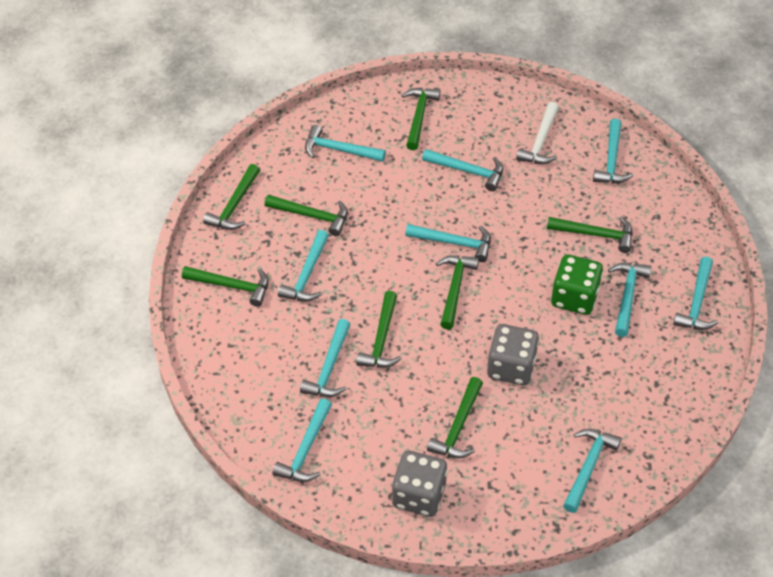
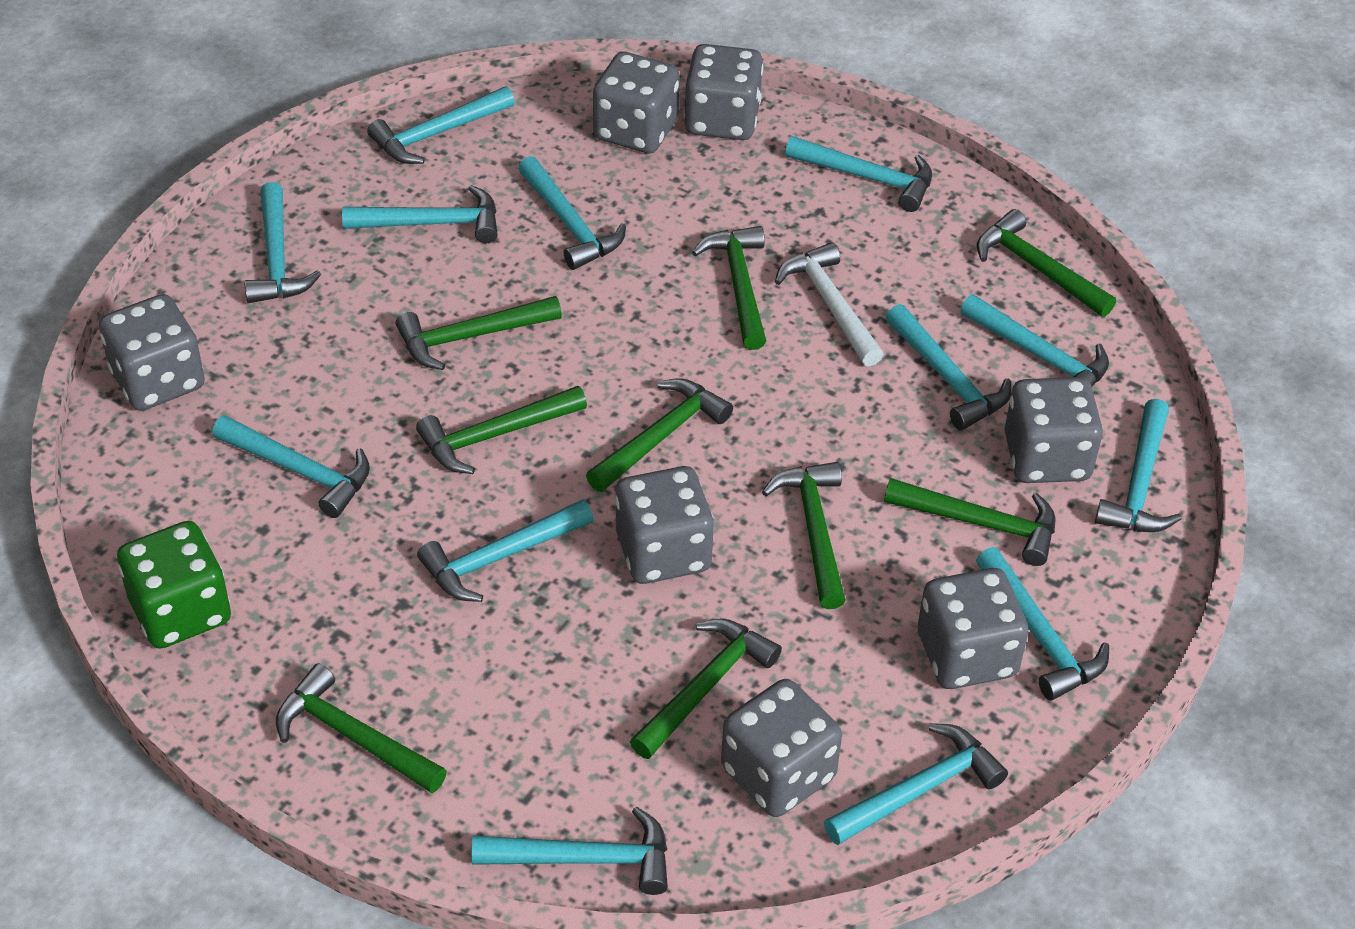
green hammer: [182,266,269,307] [203,164,260,230] [265,195,348,236] [356,291,402,368] [401,88,440,150] [427,377,483,458] [436,255,479,330] [547,217,633,253] = 8 -> [276,664,447,793] [396,296,562,370] [416,386,587,474] [586,378,733,492] [630,619,782,759] [692,226,766,350] [762,462,846,609] [884,478,1055,566] [977,209,1116,317] = 9
grey dice: [392,451,447,517] [487,324,539,385] = 2 -> [99,294,205,411] [593,52,680,153] [615,466,714,584] [684,44,763,140] [721,679,842,817] [918,568,1028,689] [1004,377,1103,483] = 7
turquoise hammer: [272,398,332,482] [278,230,329,301] [300,319,351,397] [305,125,386,162] [405,224,491,262] [422,149,503,191] [563,429,622,513] [593,119,634,183] [608,263,652,337] [673,257,719,330] = 10 -> [212,415,370,518] [245,182,321,303] [342,185,498,243] [367,86,515,164] [417,499,594,602] [471,807,668,895] [518,156,626,270] [785,136,932,212] [824,723,1008,845] [886,304,1011,430] [961,294,1109,387] [976,547,1109,701] [1095,399,1181,532] = 13

